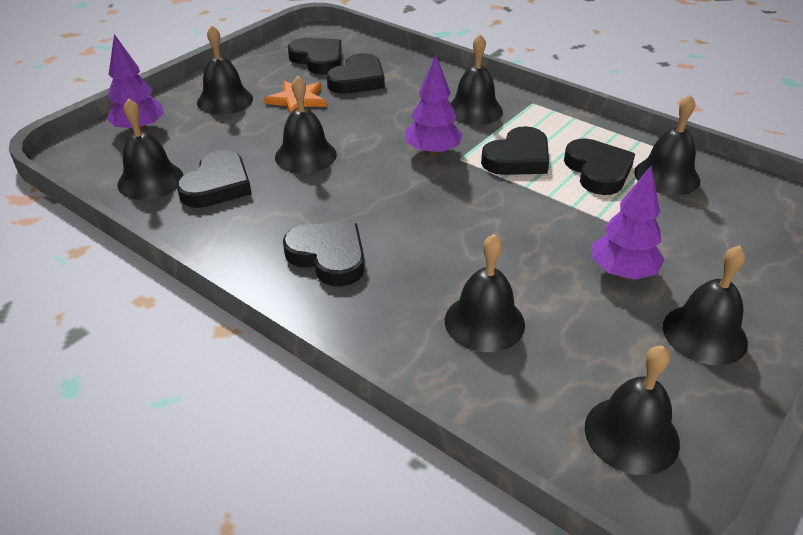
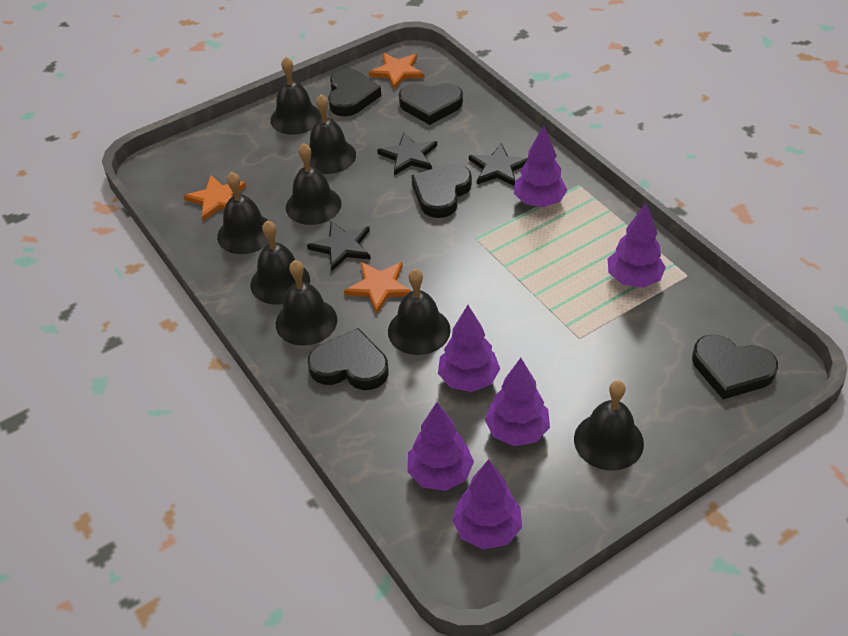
black heart: [177,150,251,208] [283,223,365,286] [288,38,342,75] [327,53,385,94] [481,126,549,175] [564,139,635,195] = 6 -> [308,328,389,390] [328,69,382,116] [399,83,463,125] [411,164,472,218] [692,334,778,399] = 5
black star: none = 0 -> [307,221,371,271] [377,132,437,175] [469,143,529,186] = 3
orange star: [264,81,327,114] = 1 -> [184,175,246,221] [344,262,412,314] [368,53,424,90] = 3
purple tree: [106,34,164,132] [405,55,463,157] [592,166,665,280] = 3 -> [407,402,474,491] [438,305,500,392] [452,459,522,550] [485,358,550,446] [514,125,567,207] [608,202,666,288] = 6

